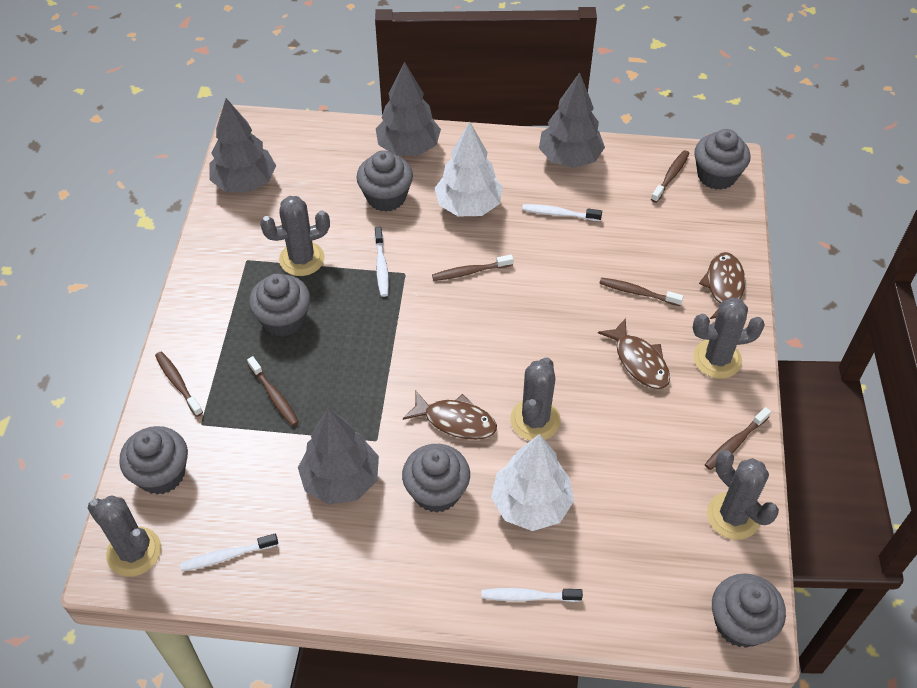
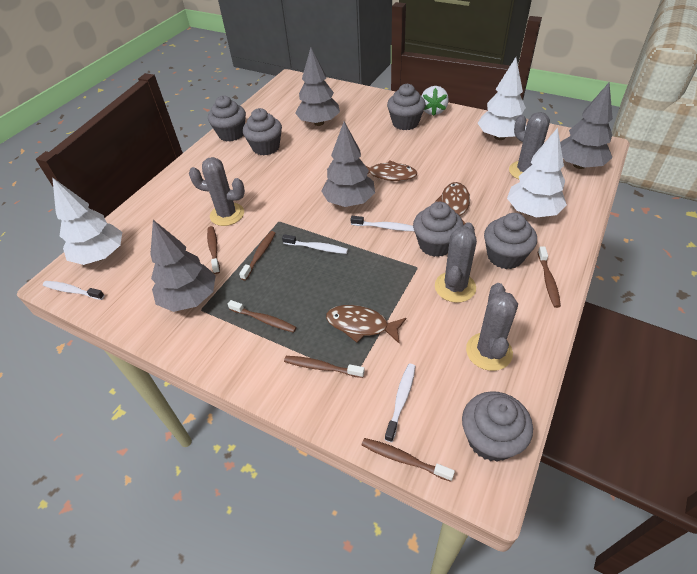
grey cactus: [88,495,161,577] [260,196,330,276] [510,357,561,441] [693,297,765,379] [707,450,779,540] = 5 -> [189,157,245,226] [435,222,477,303] [466,283,518,371] [509,112,550,179] = 4
white strawberry: none = 0 -> [421,86,449,116] = 1
white tree: [435,121,503,217] [491,434,574,531] = 2 -> [52,177,122,265] [478,57,527,140] [507,128,567,218] = 3

